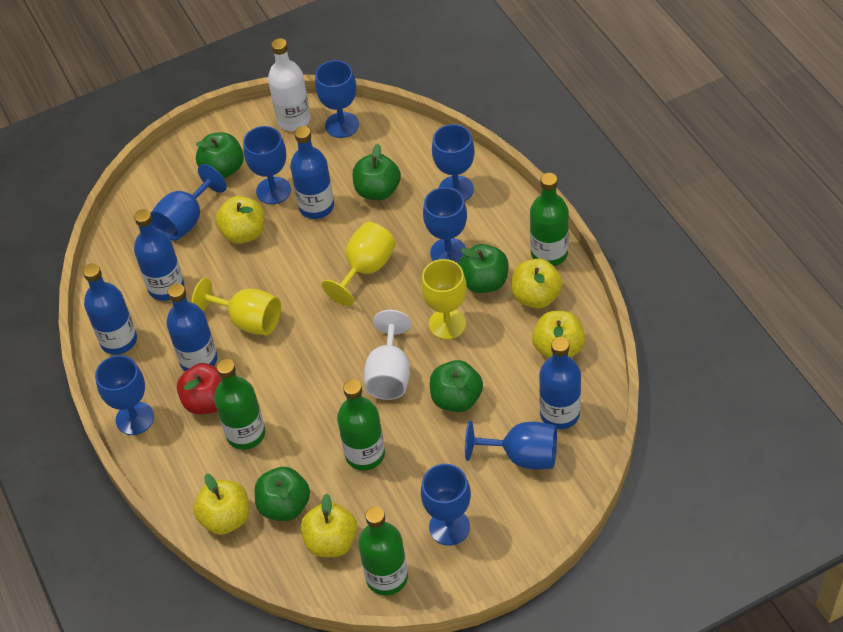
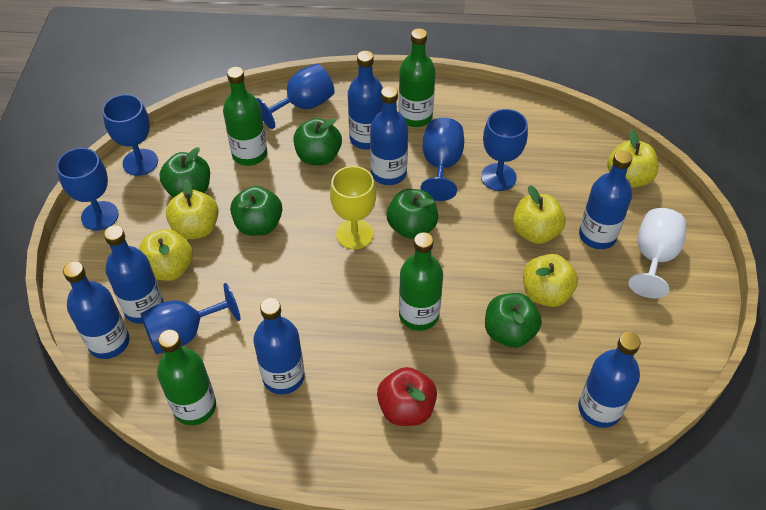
blue bottle: [83,263,137,355] [134,209,184,301] [166,283,217,371] [290,126,334,219] [539,337,581,429] = 5 -> [63,261,129,359] [104,225,164,324] [253,298,305,394] [348,51,383,150] [370,86,408,185] [578,332,641,428] [579,150,632,249] = 7
blue goblet: [95,355,154,435] [151,164,227,241] [243,126,291,204] [315,60,359,138] [421,464,471,546] [423,187,467,263] [432,124,475,201] [465,421,557,470] = 8 -> [56,148,119,231] [102,94,158,176] [140,283,241,354] [256,64,335,129] [420,118,464,201] [481,109,528,191] = 6
white bottle: [268,38,311,131] = 1 -> none = 0
yellow goblet: [191,278,281,335] [322,222,396,306] [421,259,467,340] = 3 -> [330,166,376,249] = 1

